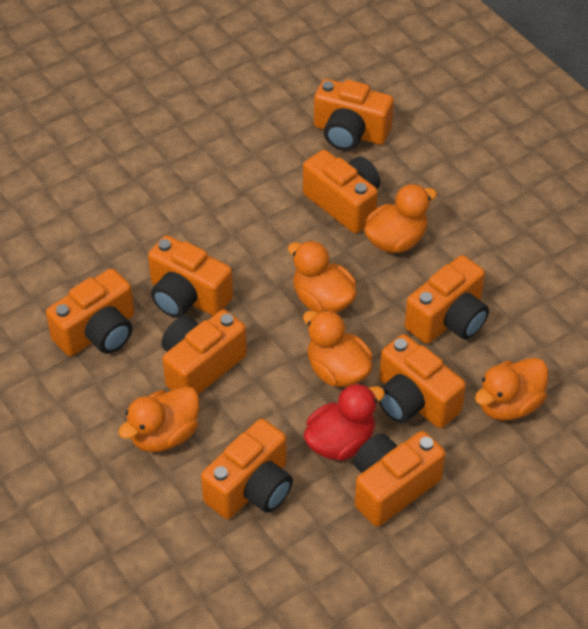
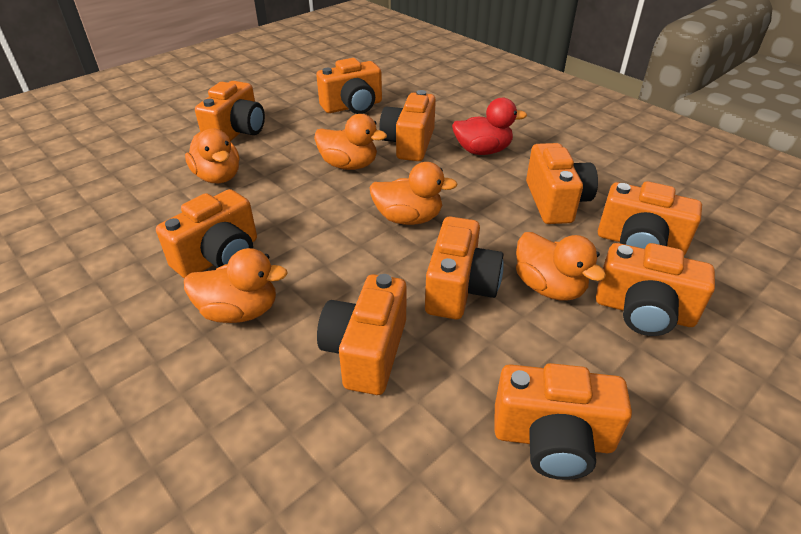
orange camera: [46,268,134,356] [148,235,233,318] [161,310,247,394] [201,419,293,519] [303,150,380,233] [314,79,394,151] [354,431,446,526] [379,334,466,428] [405,255,489,344] = 9 -> [156,189,257,278] [195,81,265,142] [316,58,382,114] [317,274,407,395] [379,90,436,161] [425,216,504,319] [494,363,632,480] [526,143,598,224] [596,243,715,336] [598,181,702,255] = 10

